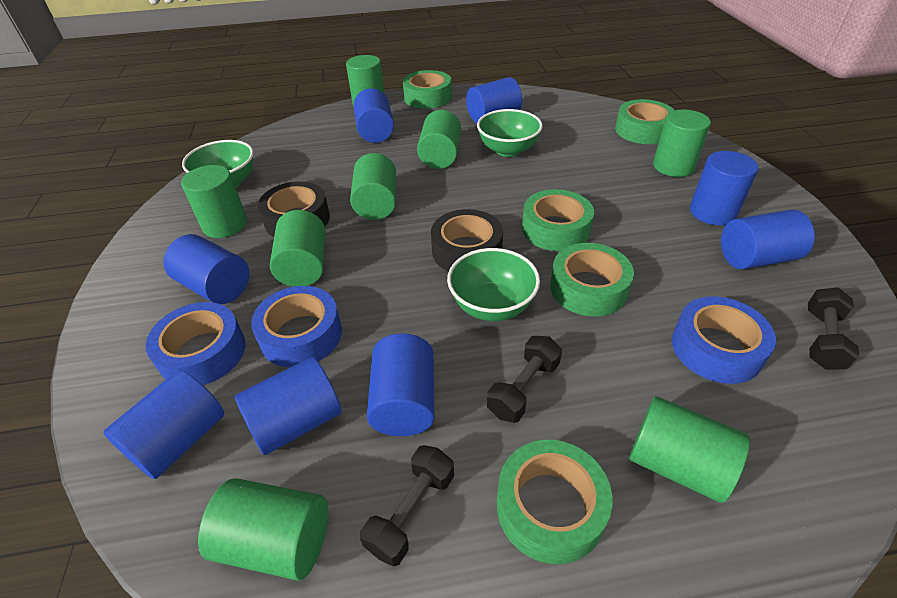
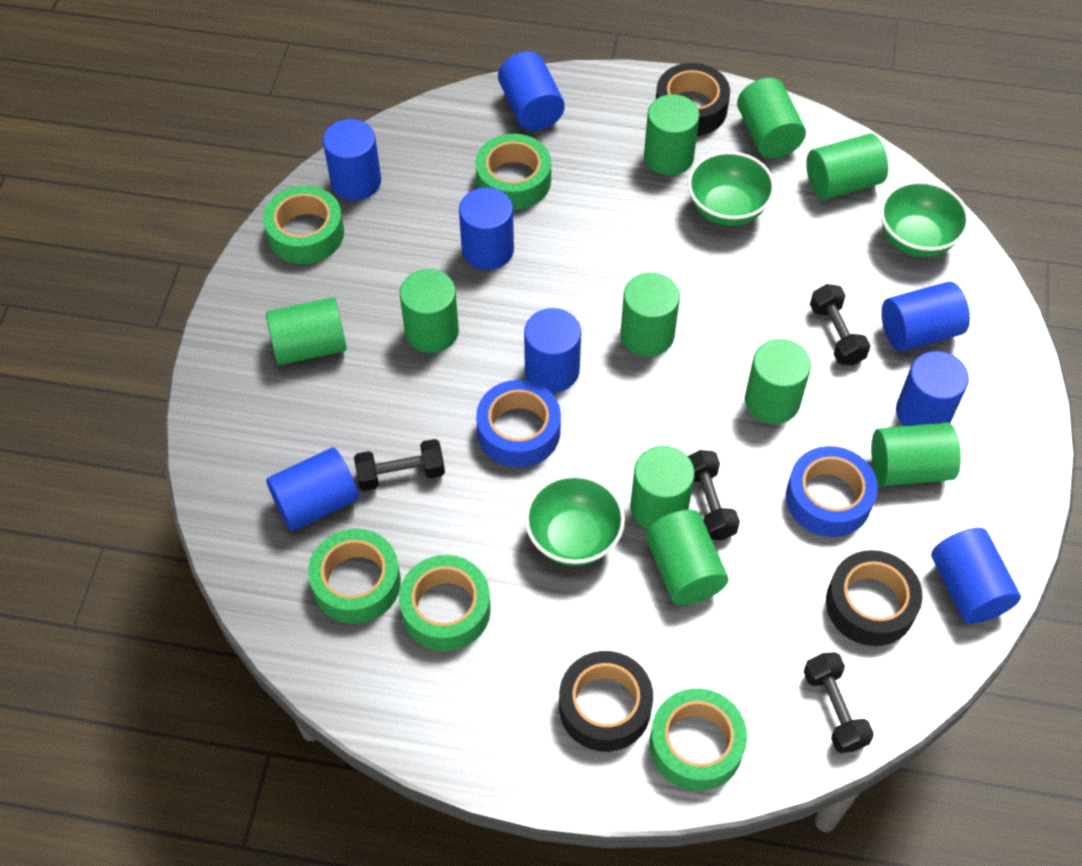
black dumbbell: [360,445,454,567] [487,336,562,423] [808,287,859,370] = 3 -> [354,439,445,491] [688,450,740,540] [804,652,874,753] [810,284,871,366] = 4
black tape: [258,181,330,237] [431,209,503,271] = 2 -> [559,651,653,752] [656,63,730,136] [826,550,922,646] = 3
blue tape: [146,302,245,385] [251,286,342,367] [672,296,776,384] = 3 -> [476,380,561,468] [786,446,878,537] = 2
green cylinder: [181,165,247,238] [198,478,328,581] [270,210,325,287] [346,55,384,106] [350,153,396,220] [417,110,461,169] [629,396,750,503] [653,110,711,177] = 8 -> [266,297,347,365] [400,269,459,353] [621,273,680,357] [631,446,695,529] [644,94,700,176] [646,510,728,605] [737,78,806,158] [745,339,811,424] [806,134,888,200] [871,422,961,486] = 10

